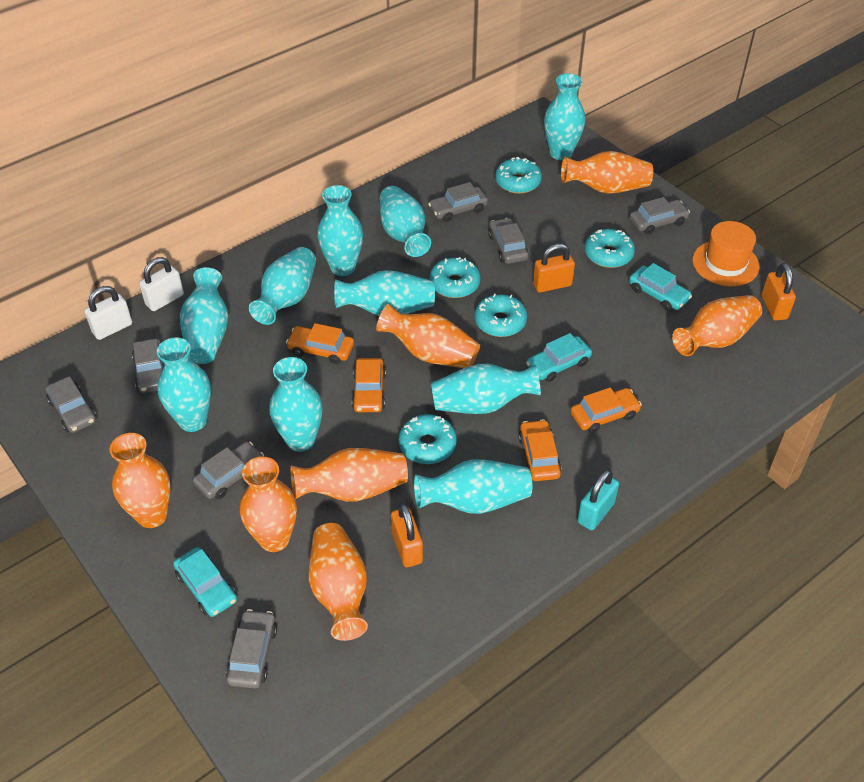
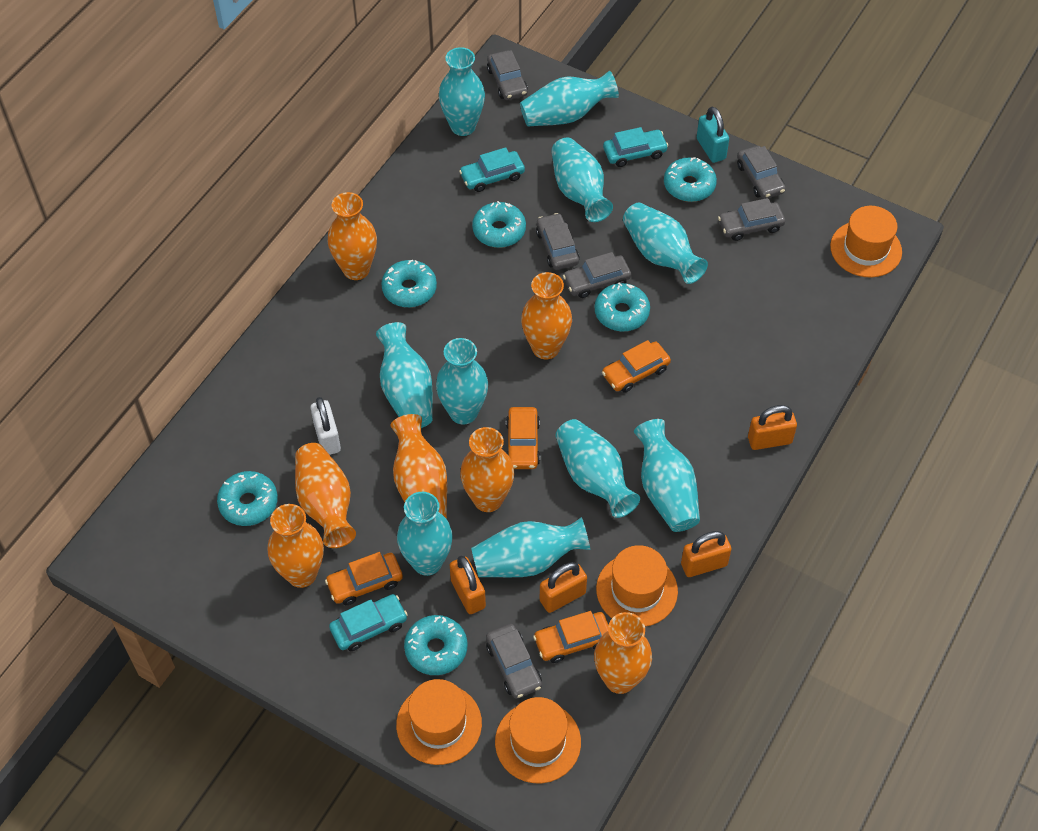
grey car: [45,376,97,433] [132,338,164,393] [193,442,264,499] [226,609,277,689] [428,182,488,222] [488,218,529,264] [629,197,690,235] = 7 -> [486,624,542,699] [487,50,528,100] [536,213,579,270] [563,252,631,298] [718,198,785,241] [737,146,786,199] = 6
orange hat: [692,221,760,286] = 1 -> [396,679,482,765] [495,697,581,783] [596,545,678,627] [830,206,902,278] = 4
orange padlock: [391,503,423,567] [533,243,575,293] [762,263,796,321] = 3 -> [450,556,486,614] [540,562,587,613] [681,531,732,577] [748,405,797,450] = 4
turquoise donut: [399,414,457,464] [429,257,481,298] [474,293,527,337] [495,157,542,194] [585,229,635,268] = 5 -> [217,471,278,526] [381,260,437,307] [404,615,467,675] [472,201,526,248] [595,283,650,331] [664,157,717,202] = 6
white padlock: [85,286,132,340] [139,257,184,311] = 2 -> [311,397,341,455] = 1

